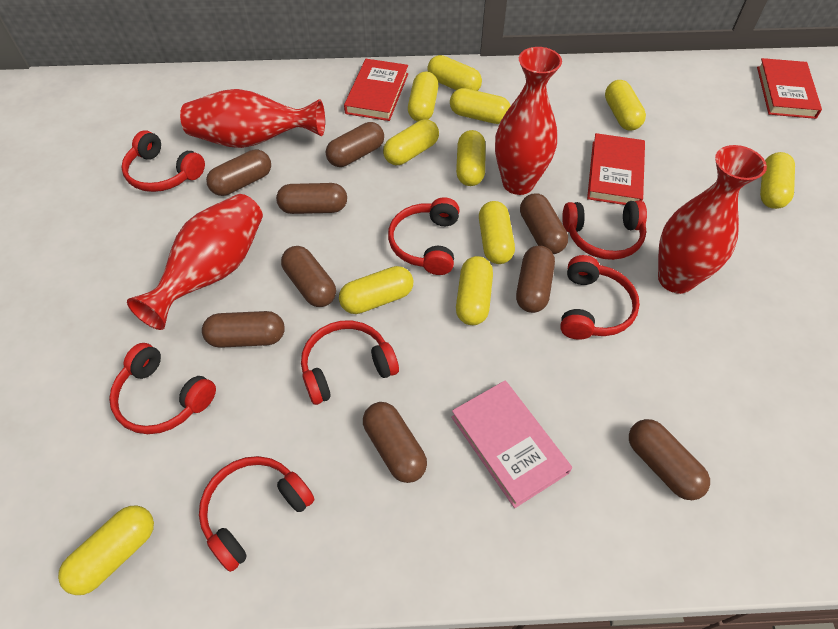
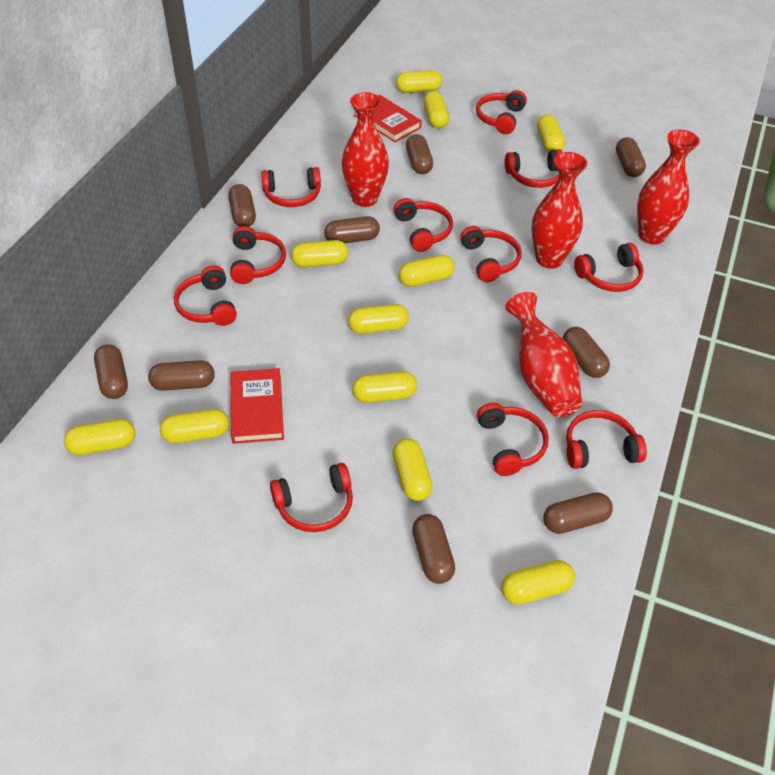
pink book: [451,380,572,508] = 1 -> none = 0
red book: [344,59,408,121] [587,133,645,205] [757,58,822,119] = 3 -> [231,368,284,444] [353,95,422,142] = 2
red headphones: [109,343,216,434] [121,130,205,192] [199,456,315,572] [301,321,399,405] [388,197,459,275] [560,255,640,340] [562,200,647,260] = 7 -> [174,265,237,326] [230,226,286,284] [261,167,321,207] [270,463,353,532] [393,198,453,252] [460,226,521,282] [476,90,527,134] [477,403,549,476] [504,149,562,188] [566,410,647,469] [574,243,644,292] = 11

